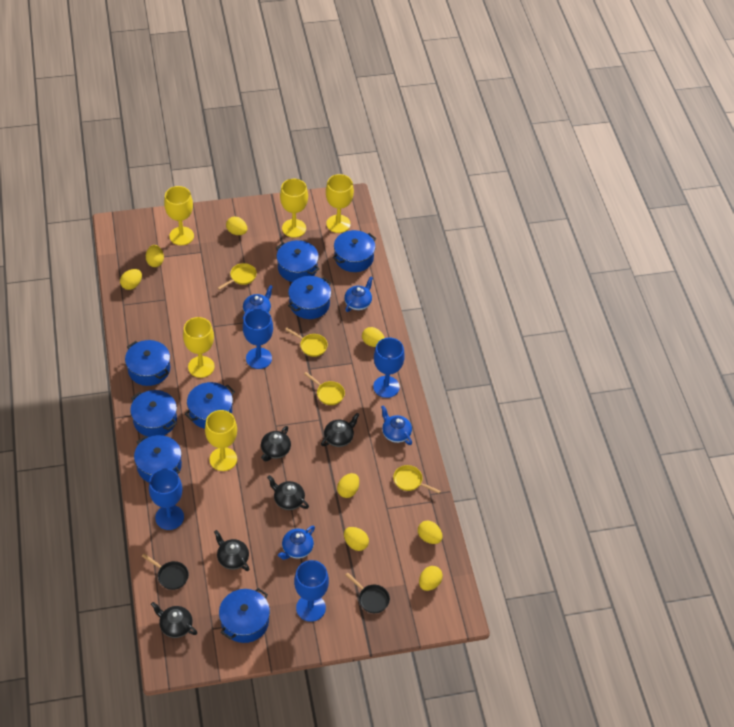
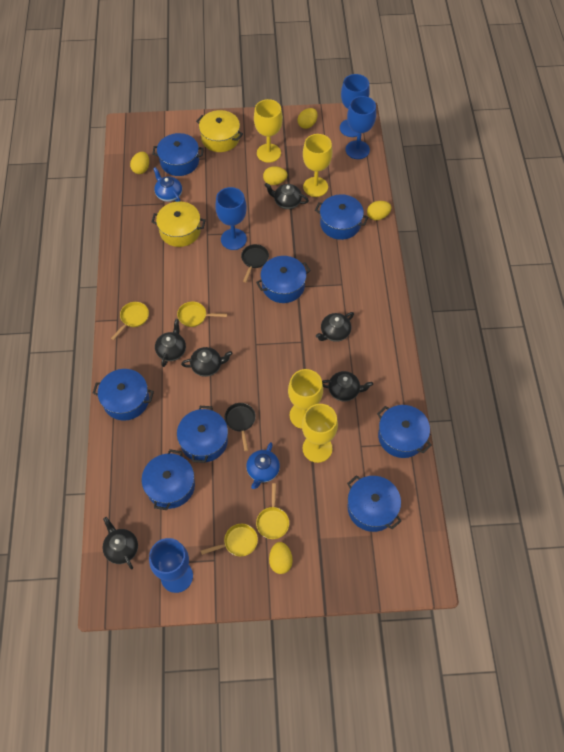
black teapot: [151,602,197,638] [214,530,249,571] [261,426,291,462] [267,475,309,510] [321,413,359,447] = 5 -> [102,517,138,569] [155,319,186,367] [181,347,233,377] [265,183,309,209] [316,312,354,342] [322,371,373,401] = 6
blue teapot: [243,285,273,320] [278,526,315,560] [344,277,373,312] [381,405,412,445] = 4 -> [153,167,182,202] [246,442,280,489] = 2
yellow egg: [120,269,142,290] [146,245,164,267] [226,217,248,235] [337,473,359,498] [344,527,369,551] [362,327,385,347] [418,520,443,544] [419,566,443,591] = 8 -> [130,152,149,174] [263,166,287,185] [269,542,293,574] [298,108,318,129] [367,201,391,220] = 5
yellow goblet: [164,186,194,245] [183,317,215,378] [205,410,237,471] [280,179,308,238] [326,174,354,233] = 5 -> [254,99,283,163] [288,369,323,429] [302,404,338,463] [303,134,332,197] = 4
yellow pot: none = 0 -> [151,201,206,247] [196,110,243,152] = 2

